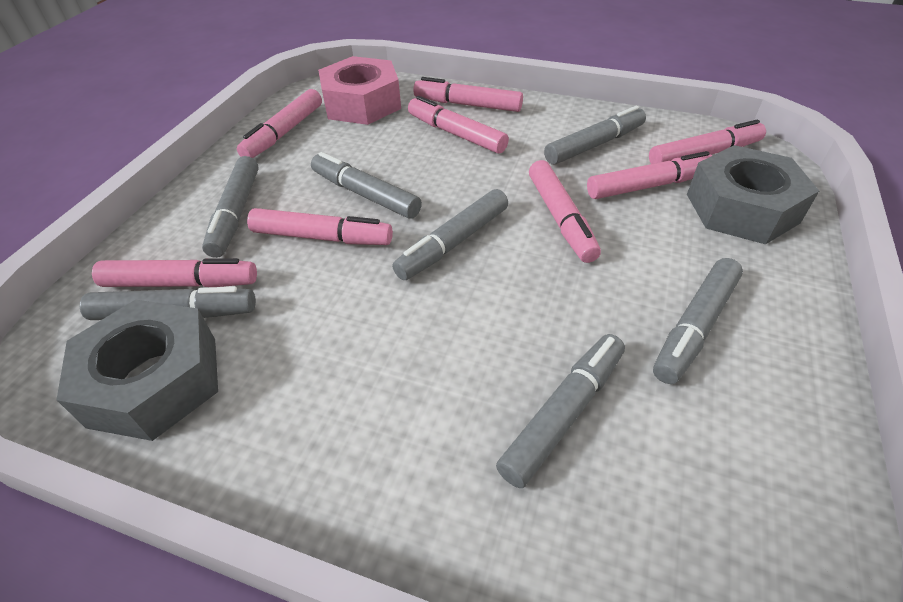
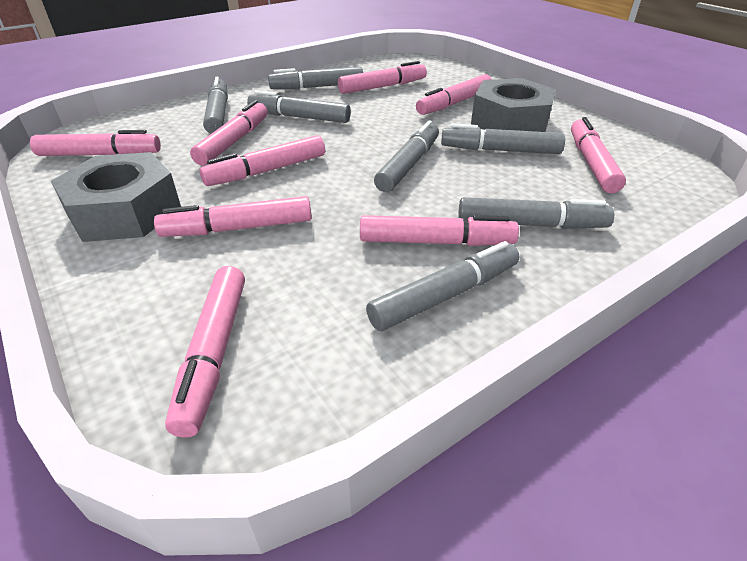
pink marker: [92,258,257,287] [237,89,322,158] [247,208,393,245] [408,96,509,154] [413,77,523,112] [529,160,601,263] [587,151,713,199] [649,120,766,164] = 8 -> [30,130,161,156] [154,196,312,237] [165,266,245,438] [190,100,268,166] [199,135,325,186] [338,61,427,94] [360,215,519,246] [416,74,492,115] [571,117,626,193] = 9
pink nut: [318,56,401,125] = 1 -> none = 0

